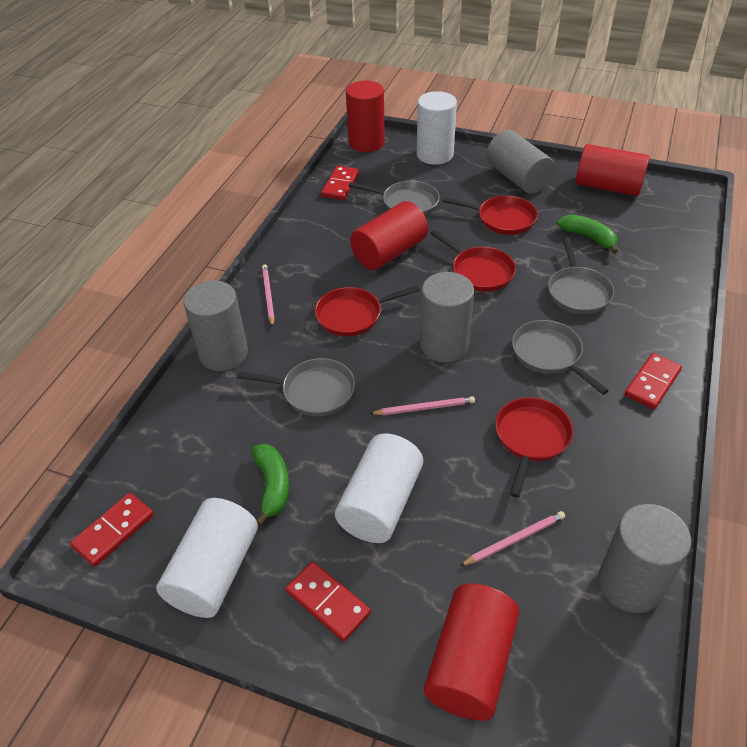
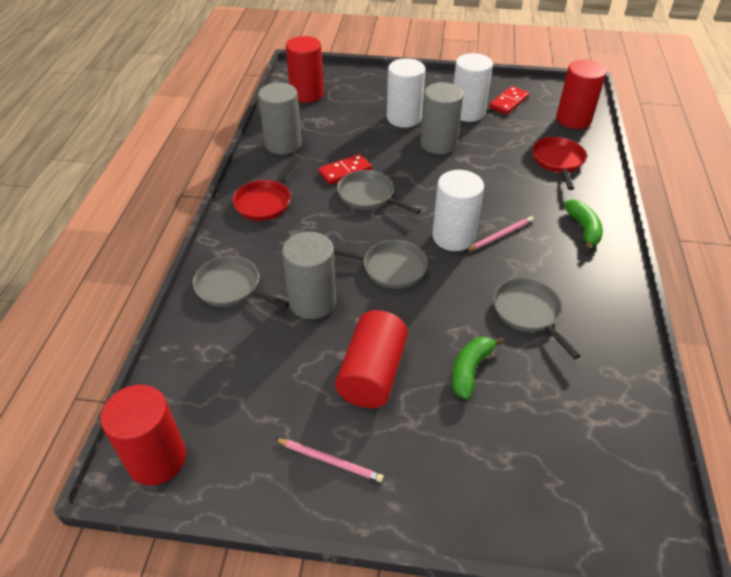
grey cylinder: [183,281,248,371] [420,272,474,363] [486,130,555,194] [598,504,691,613] = 4 -> [258,83,302,155] [282,232,336,319] [421,83,464,154] = 3
pink pencil: [262,264,275,327] [369,396,475,415] [460,511,565,566] = 3 -> [275,439,384,482] [466,216,534,251] = 2
red domino: [70,493,154,567] [286,562,371,642] [321,166,359,200] [625,353,682,409] = 4 -> [318,154,372,185] [489,86,529,115] = 2
red pan: [315,285,420,336] [430,230,516,292] [442,196,538,235] [495,397,573,498] = 4 -> [233,158,299,221] [532,137,587,190] = 2

